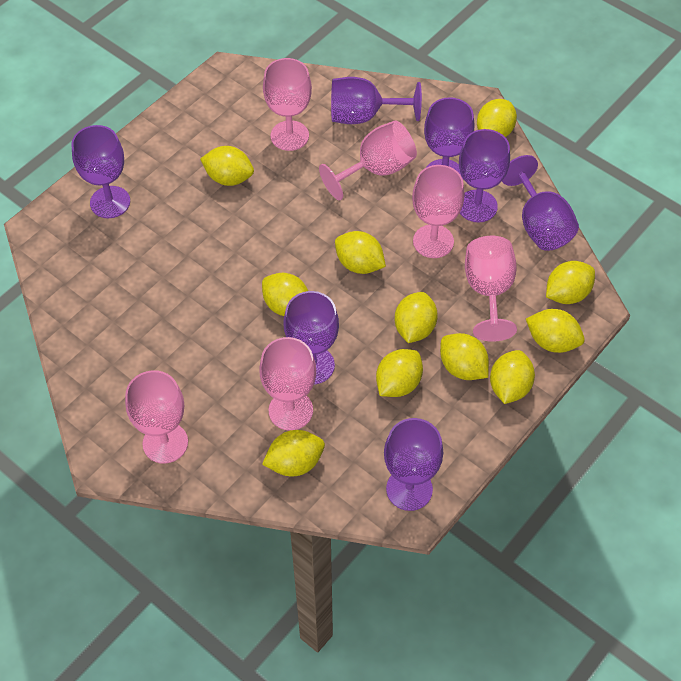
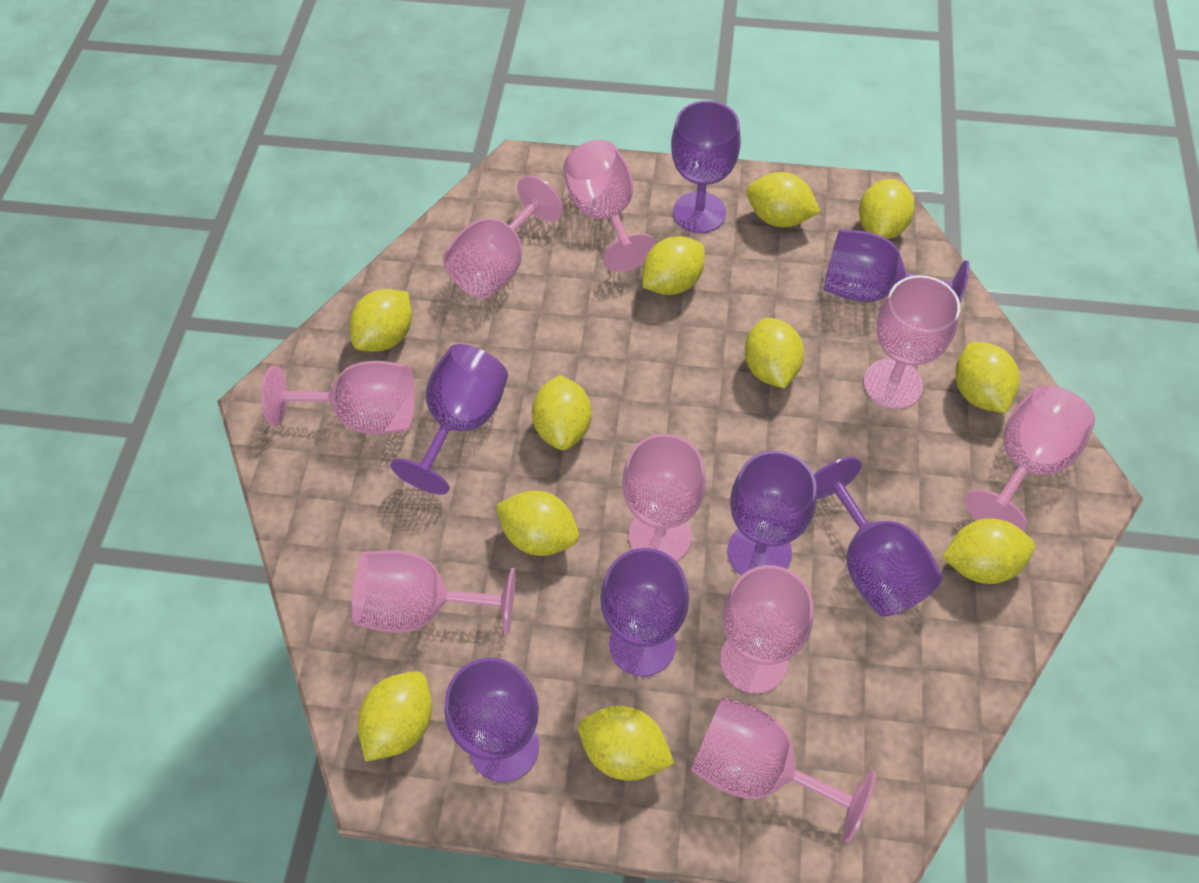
pink goblet: [125,370,188,464] [259,337,316,431] [263,58,312,151] [319,121,417,200] [412,165,465,258] [465,236,517,342] = 6 -> [261,361,415,434] [352,550,515,636] [443,175,563,299] [563,140,656,272] [622,434,706,561] [691,697,876,843] [720,565,814,694] [863,275,960,409] [964,385,1095,532] = 9

